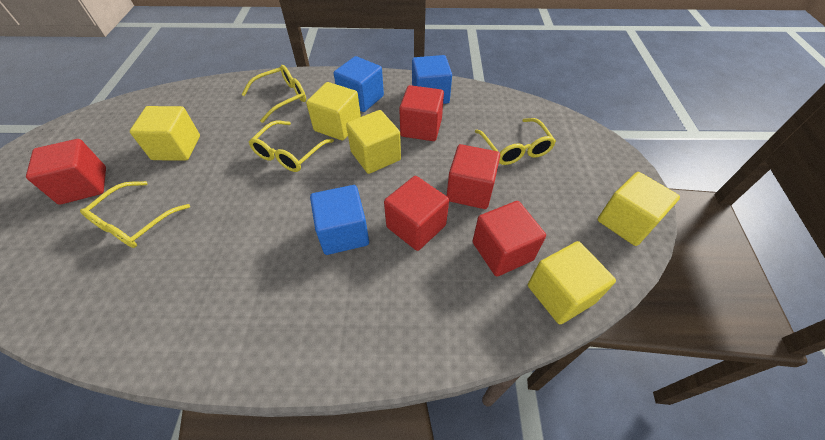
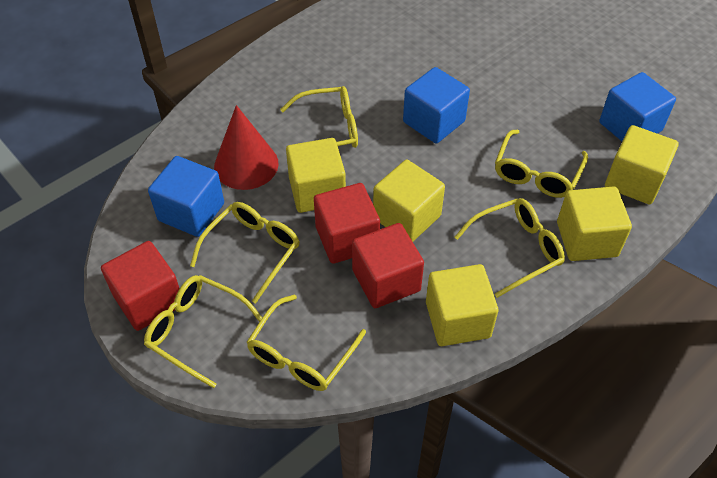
red cone: none = 0 -> [214,105,279,190] = 1
red cube: [26,139,106,205] [384,176,449,251] [399,85,444,141] [446,144,500,209] [473,201,546,277] = 5 -> [101,241,180,331] [314,183,380,264] [352,223,424,308] = 3
yellow glasses: [80,181,190,248] [241,65,306,123] [249,120,334,172] [475,118,556,165] = 4 -> [144,275,262,388] [190,202,300,304] [247,295,366,391] [280,86,358,148] [455,198,565,298] [495,130,588,198] = 6

